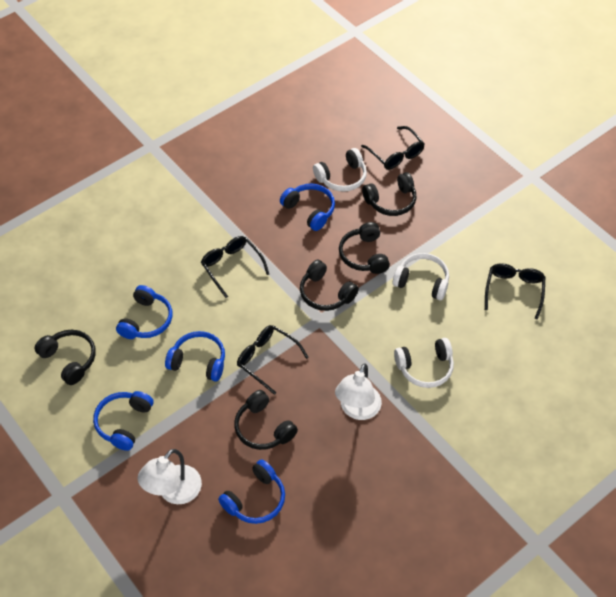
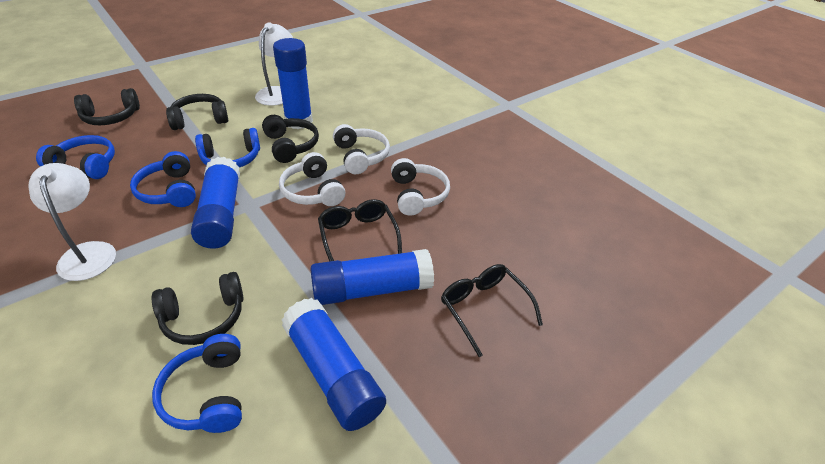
black glasses: [201,236,269,298] [237,325,309,395] [361,126,425,170] [485,263,545,320] = 4 -> [318,199,402,261] [441,264,543,357] = 2
black headphones: [35,330,96,385] [234,390,298,450] [300,259,359,311] [339,222,390,274] [362,172,417,216] = 5 -> [74,88,140,125] [152,272,244,345] [166,94,228,130] [262,115,319,163] = 4
blue glue stick: none = 0 -> [191,157,240,249] [273,38,313,129] [282,298,386,431] [310,249,434,305] = 4
blue headphones: [93,391,154,451] [116,285,172,339] [165,331,225,382] [218,459,285,524] [280,184,335,231] = 5 -> [36,135,115,179] [130,151,196,207] [152,334,242,433] [195,128,260,168] = 4

